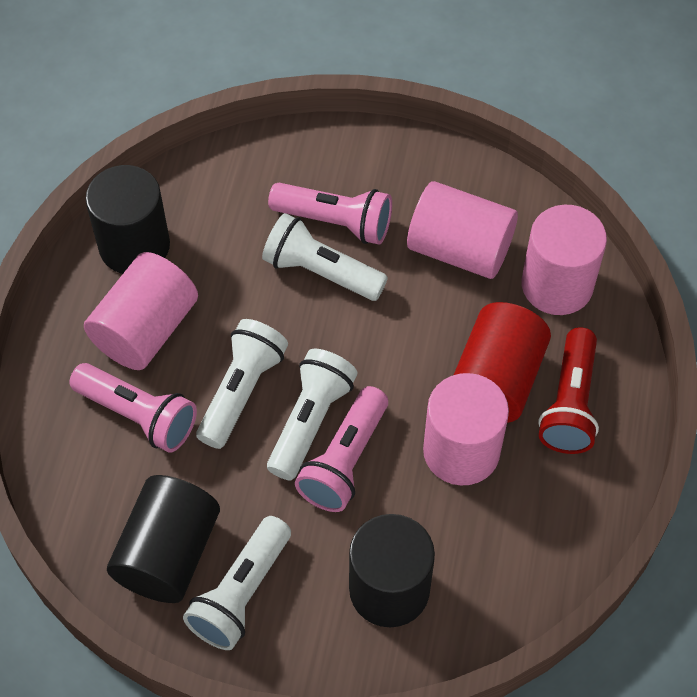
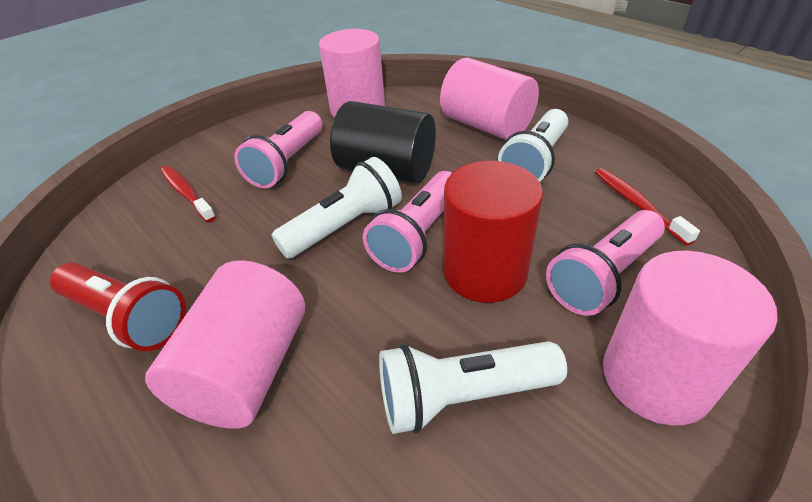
black cylinder: [85,165,170,274] [107,475,220,603] [349,514,435,627] = 3 -> [330,101,436,184] = 1
red toothbrush: none = 0 -> [161,166,216,222] [595,168,700,246] = 2
white flashlight: [183,516,291,650] [196,319,288,449] [262,213,388,301] [267,349,358,480] = 4 -> [272,157,402,259] [379,341,567,434] [498,109,568,182] = 3

